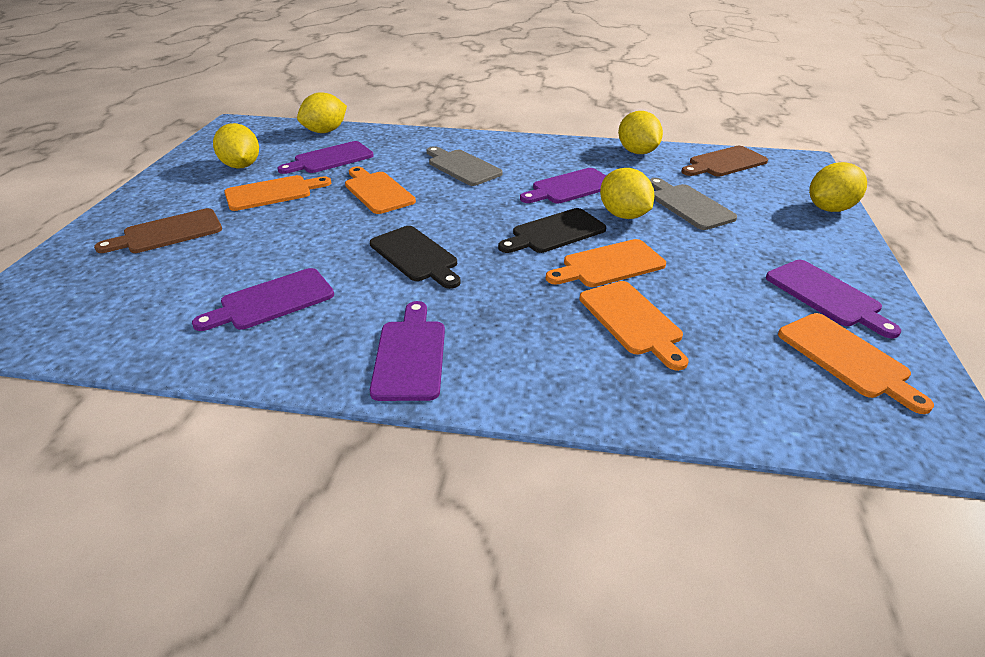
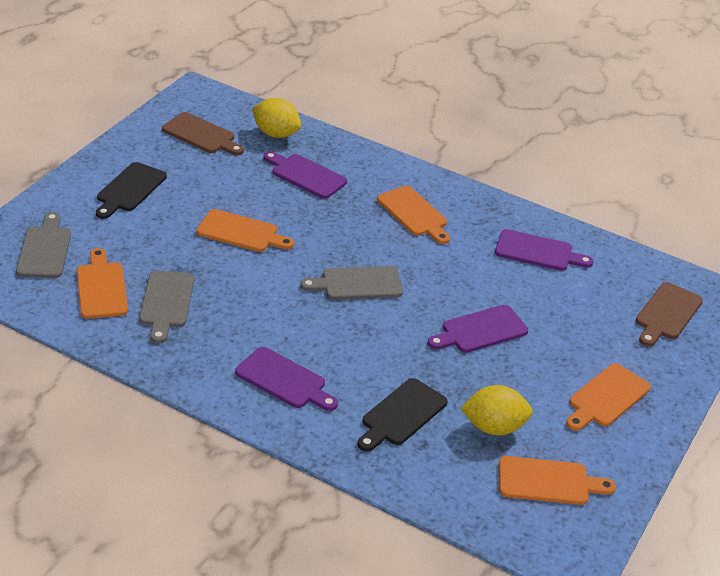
grey cutting board: [426,146,503,186] [649,178,737,230] = 2 -> [16,212,71,278] [139,271,194,343] [300,266,403,300] = 3
purple cutting board: [192,268,334,331] [278,141,374,174] [370,301,445,401] [520,168,606,203] [766,260,901,338] = 5 -> [235,347,338,411] [263,151,347,199] [428,305,528,353] [495,229,594,271] = 4
yellow lemon: [213,123,259,169] [297,92,347,133] [600,168,654,219] [618,111,663,154] [809,162,867,212] = 5 -> [252,98,301,138] [460,385,533,436] = 2

